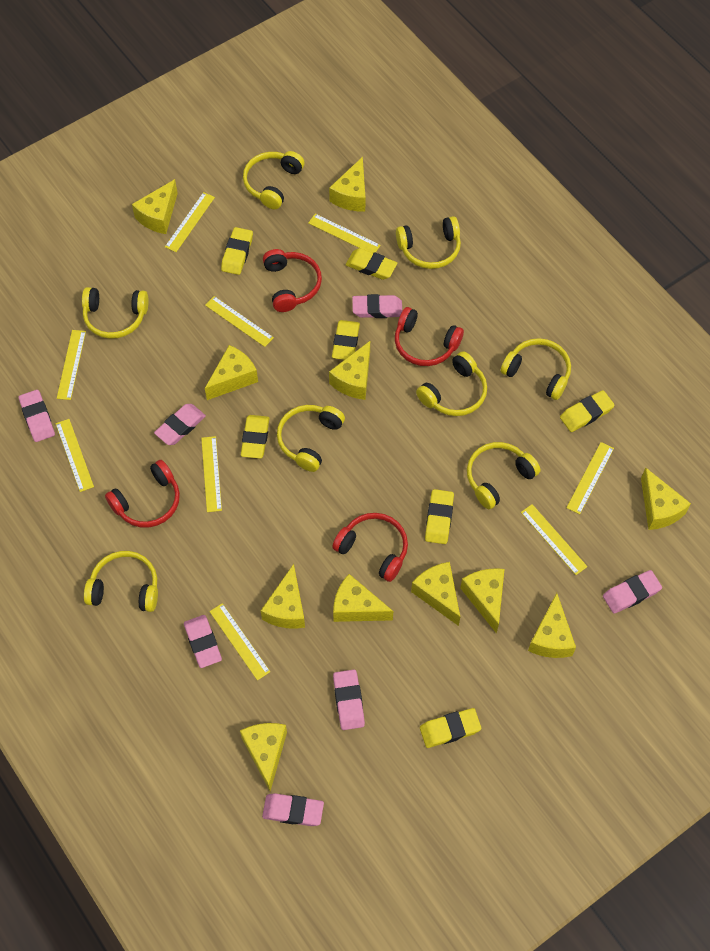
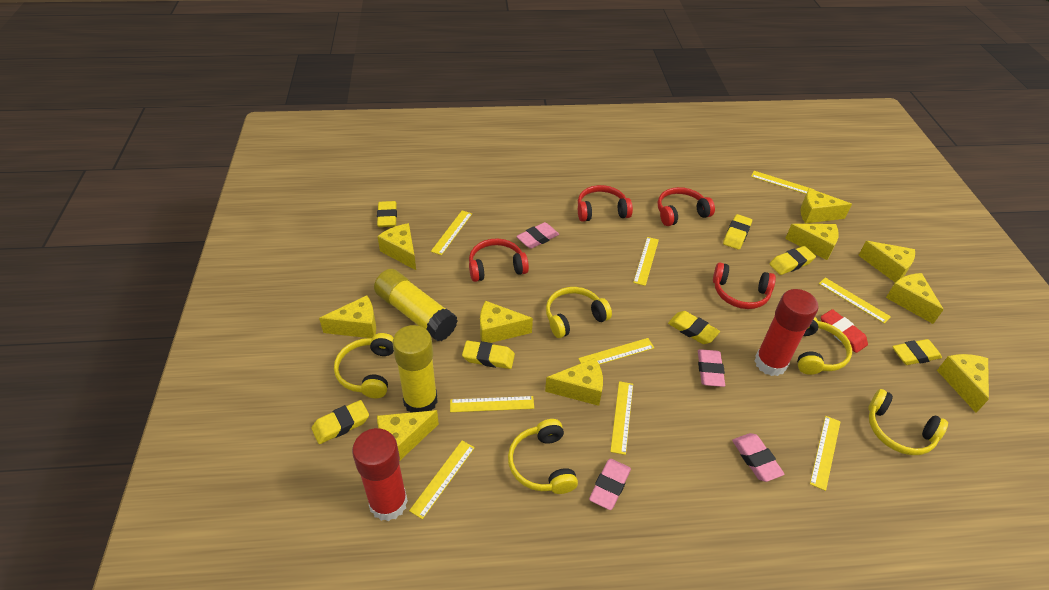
pink eraser: [19,390,55,442] [154,404,206,445] [184,615,222,668] [262,793,324,826] [333,670,365,730] [352,294,402,318] [603,570,662,614] = 7 -> [516,222,559,249] [589,459,631,510] [698,349,725,387] [732,433,784,482] = 4
red eraser: none = 0 -> [821,309,868,353] = 1
red glue stick: none = 0 -> [352,428,408,521] [755,289,819,376] = 2
yellow cheese: [132,179,178,234] [205,345,258,400] [240,723,287,791] [261,564,305,629] [329,157,365,212] [329,341,370,400] [333,574,393,622] [411,562,460,626] [460,568,504,633] [528,593,576,658] [641,467,691,530] = 11 -> [319,295,376,338] [377,223,416,270] [377,410,439,460] [480,301,533,343] [545,358,603,406] [785,224,839,260] [801,188,852,223] [858,241,915,282] [886,273,944,324] [937,354,989,413] = 10
yellow glue stick: none = 0 -> [374,269,457,341] [392,325,438,413] = 2
yellow headphones: [82,287,149,339] [84,551,158,612] [243,151,305,209] [277,405,345,472] [396,216,461,269] [416,351,487,416] [467,442,540,509] [500,338,571,400] = 8 -> [334,333,394,398] [508,419,578,494] [546,287,612,338] [797,317,852,375] [868,389,948,455] = 5

